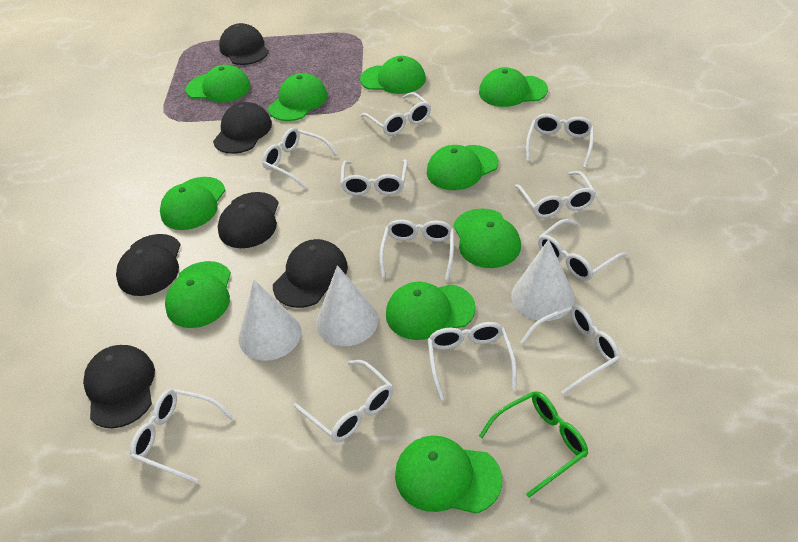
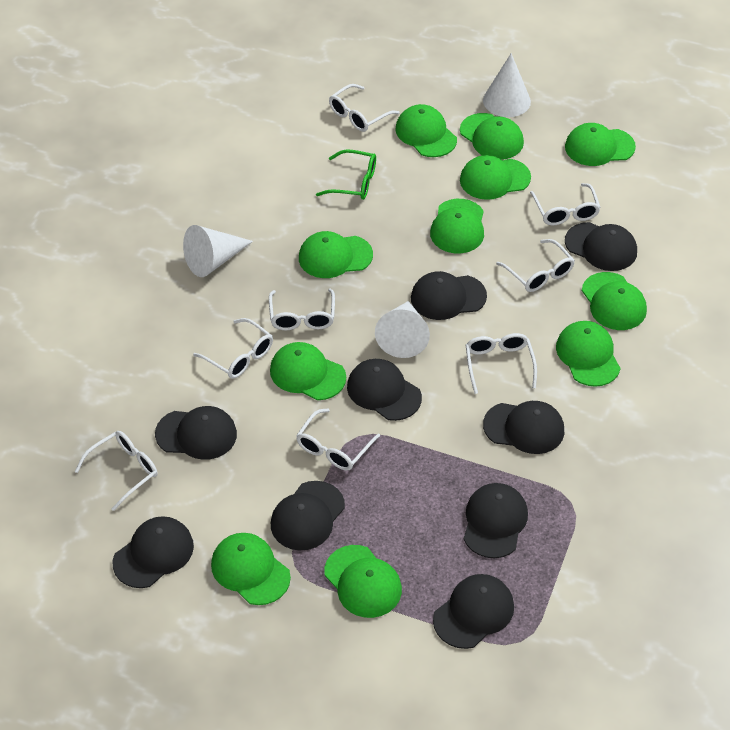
black cap: [83,345,155,428] [116,234,181,296] [213,102,272,154] [218,192,279,248] [219,23,269,65] [273,239,348,308] = 6 -> [113,516,194,588] [155,406,237,460] [271,481,345,550] [347,359,422,421] [411,271,487,320] [433,574,514,649] [464,483,528,558] [483,401,564,454] [565,222,637,271] = 9
green cap: [160,177,226,230] [165,261,231,328] [186,65,251,102] [268,73,328,121] [360,56,426,94] [386,282,476,340] [395,436,502,514] [427,145,498,190] [453,208,521,268] [479,67,548,107] = 10 -> [211,533,291,605] [270,342,346,400] [299,231,373,278] [324,545,402,618] [395,104,457,157] [430,199,484,253] [460,113,524,160] [460,155,531,200] [556,321,621,387] [565,123,636,166] [582,272,647,330] = 11
white glasses: [130,389,234,483] [262,127,338,188] [293,360,393,442] [340,159,407,196] [360,92,431,136] [380,219,454,280] [428,322,517,400] [515,171,596,218] [520,305,620,395] [526,114,594,168] [538,219,627,281] = 11 -> [75,431,158,511] [193,318,273,379] [269,288,335,330] [296,409,380,470] [329,84,400,132] [466,333,537,394] [496,239,575,292] [530,183,601,225] = 8

